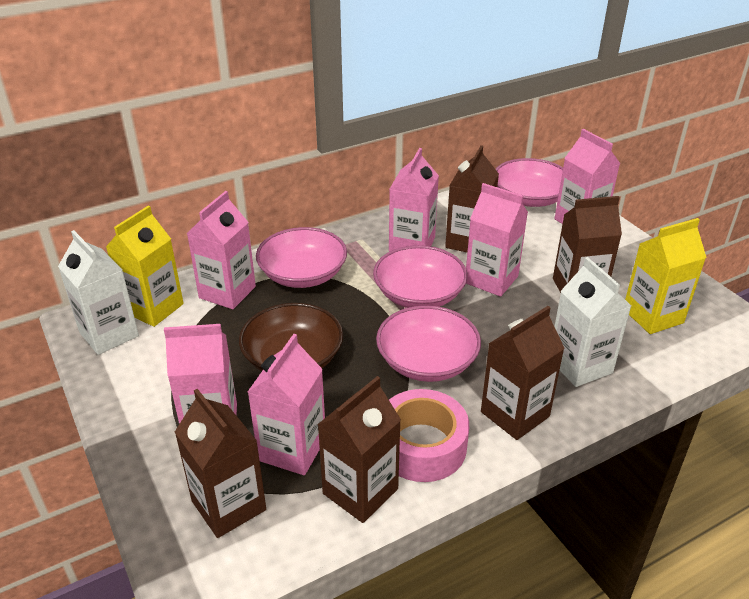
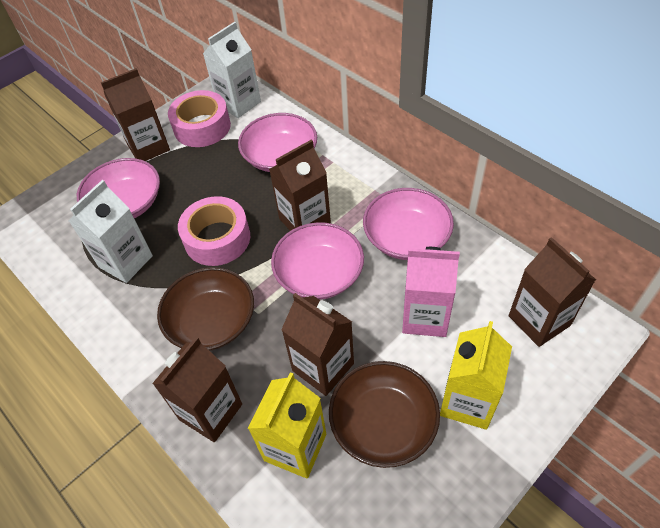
brown bowl: [239,303,343,371] = 1 -> [157,267,254,351] [329,361,440,468] = 2
pink carton: [164,324,237,424] [187,191,256,309] [248,334,325,475] [389,148,439,252] [466,183,528,297] [554,129,620,224] = 6 -> [402,247,460,337] = 1
pink tape: [389,389,469,482] = 1 -> [168,90,231,147] [178,196,250,266] = 2

